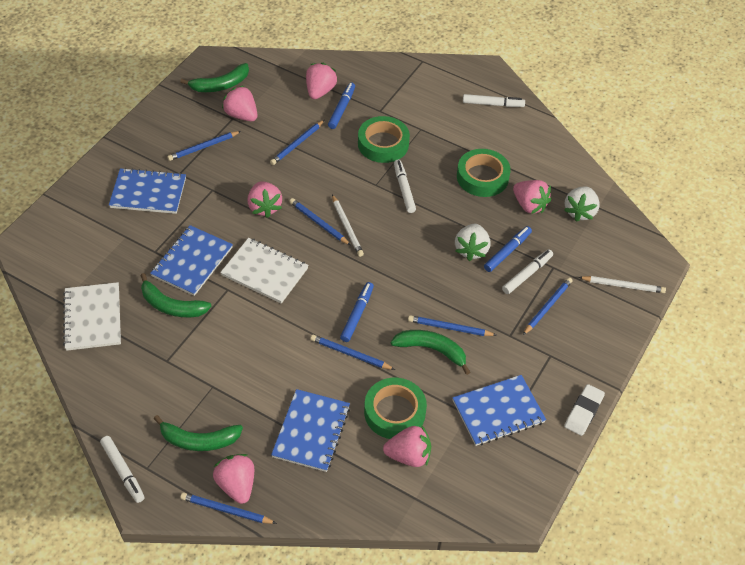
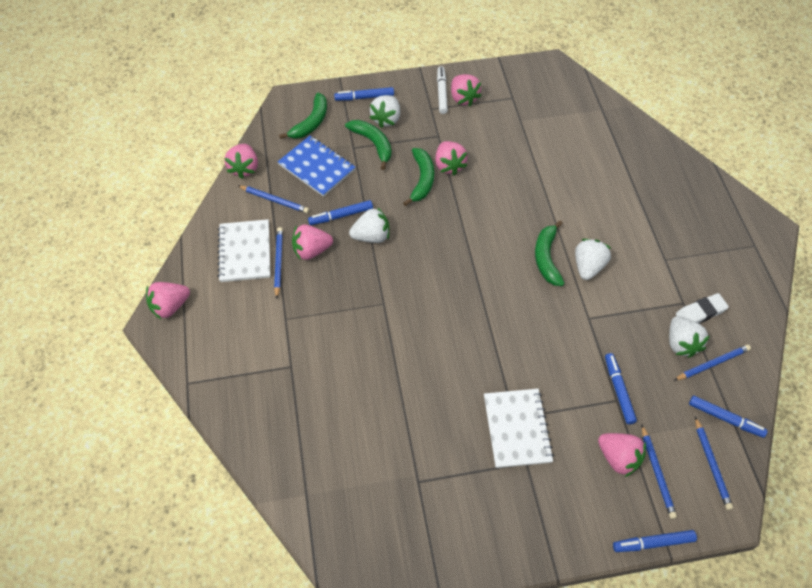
blue marker: [328,83,355,129] [340,282,374,342] [484,226,532,272] = 3 -> [308,200,373,225] [334,87,394,101] [605,353,637,424] [613,530,697,552] [689,396,768,438] = 5
blue notebook: [109,168,186,214] [150,225,233,296] [271,389,350,472] [452,375,546,446] = 4 -> [278,136,355,197] = 1
blue pencil: [167,131,241,161] [180,492,277,524] [270,120,324,165] [289,198,351,245] [310,335,395,370] [408,315,497,336] [523,277,573,335] = 7 -> [238,185,309,213] [274,227,283,299] [642,425,677,519] [674,344,751,380] [695,417,733,510] = 5
green tape: [358,116,410,163] [364,378,427,439] [457,149,511,197] = 3 -> none = 0
white marker: [100,436,145,503] [394,160,416,213] [463,94,525,107] [502,249,553,294] = 4 -> [437,66,448,114] = 1
white pencil: [332,194,364,257] [579,276,666,293] = 2 -> none = 0
white strawberry: [455,224,490,261] [564,186,600,222] = 2 -> [349,207,389,243] [369,95,400,128] [575,239,612,280] [669,316,710,358] = 4

